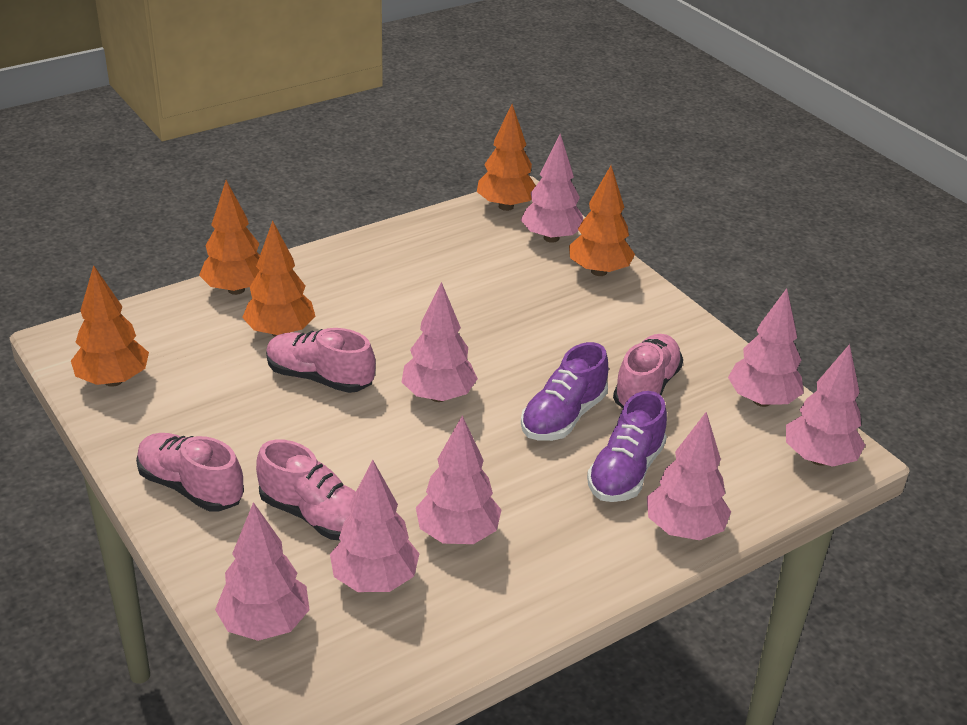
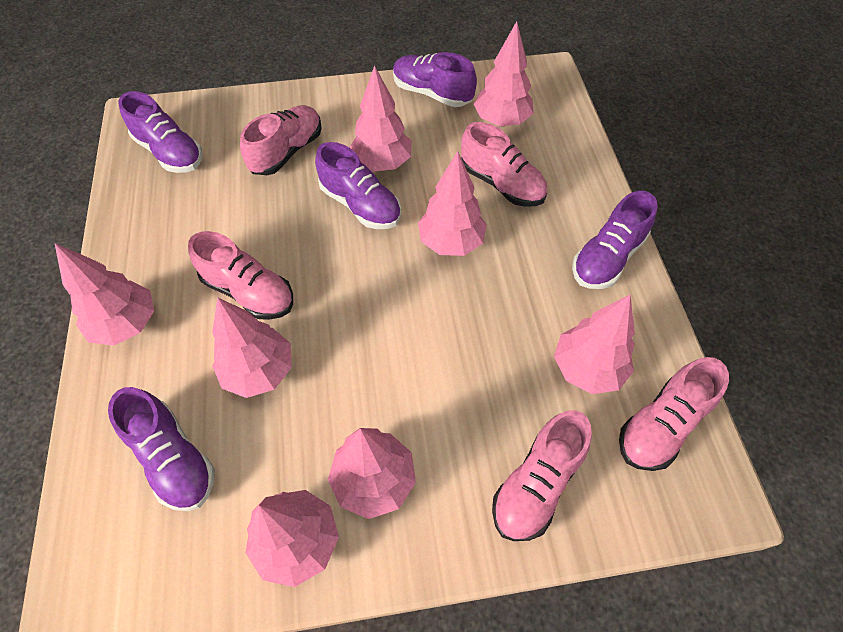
orange tree: [71,265,149,387] [199,180,260,295] [242,221,315,337] [477,104,536,211] [569,166,635,276] = 5 -> none = 0
pink shoe: [136,433,244,511] [256,439,356,540] [266,328,376,393] [613,334,683,408] = 4 -> [188,231,293,320] [240,105,322,175] [461,122,547,207] [492,410,592,541] [619,357,729,471] = 5
purple shoe: [521,342,608,441] [587,391,667,502] = 2 -> [108,387,215,511] [118,91,203,173] [315,142,401,229] [393,52,477,107] [572,191,657,289] = 5

